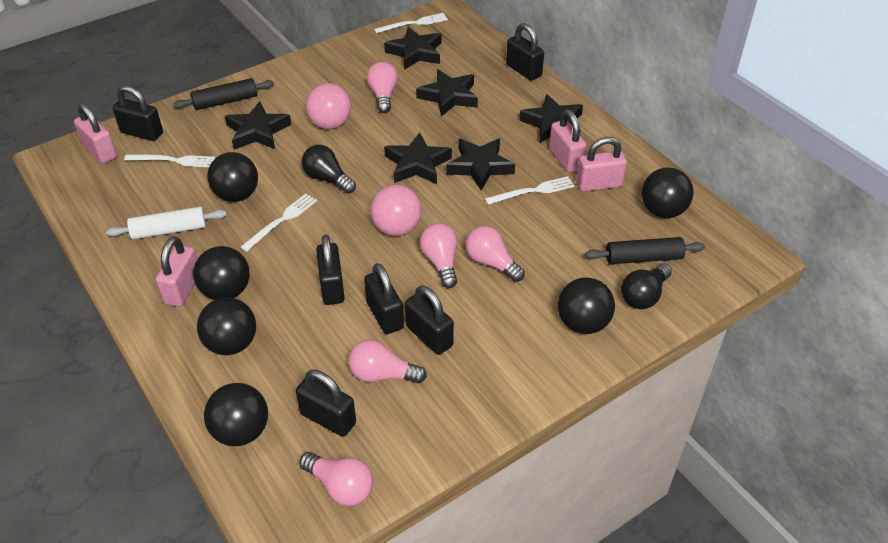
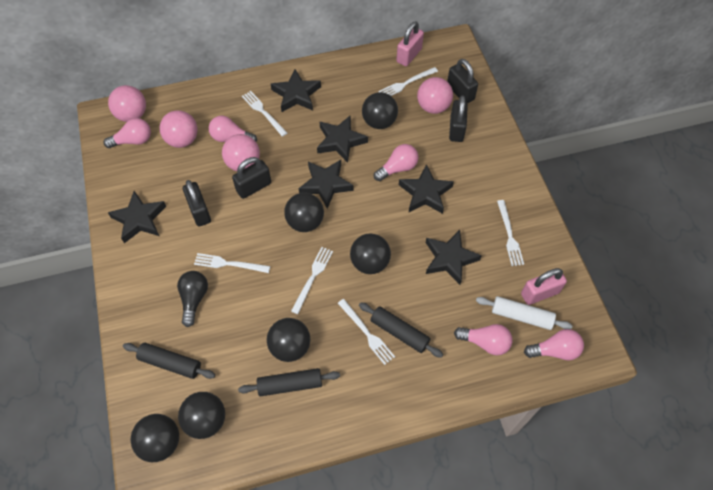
black light bulb: [302,145,356,194] [621,263,672,309] = 2 -> [177,271,208,327] = 1
black padlock: [113,85,163,141] [296,370,356,437] [316,235,345,305] [364,263,404,334] [405,285,454,355] [506,23,544,81] = 6 -> [183,180,211,226] [232,157,271,199] [447,59,478,103] [449,95,468,142] = 4
black rolling pin: [173,78,274,110] [585,237,705,264] = 2 -> [123,343,215,379] [238,368,340,397] [359,302,443,358] = 3
pink ball: [306,83,351,129] [370,185,422,236] = 2 -> [108,85,146,122] [160,110,198,148] [222,134,260,171] [417,77,453,114] = 4
pink padlock: [74,103,117,164] [155,236,197,307] [549,110,587,173] [576,137,627,192] = 4 -> [396,21,424,66] [521,268,567,305] = 2
white fork: [124,154,215,167] [240,194,317,252] [374,13,448,33] [485,176,574,205] = 4 -> [194,253,270,273] [242,91,287,137] [291,247,333,314] [338,299,395,365] [378,67,438,96] [497,200,524,266] = 6

